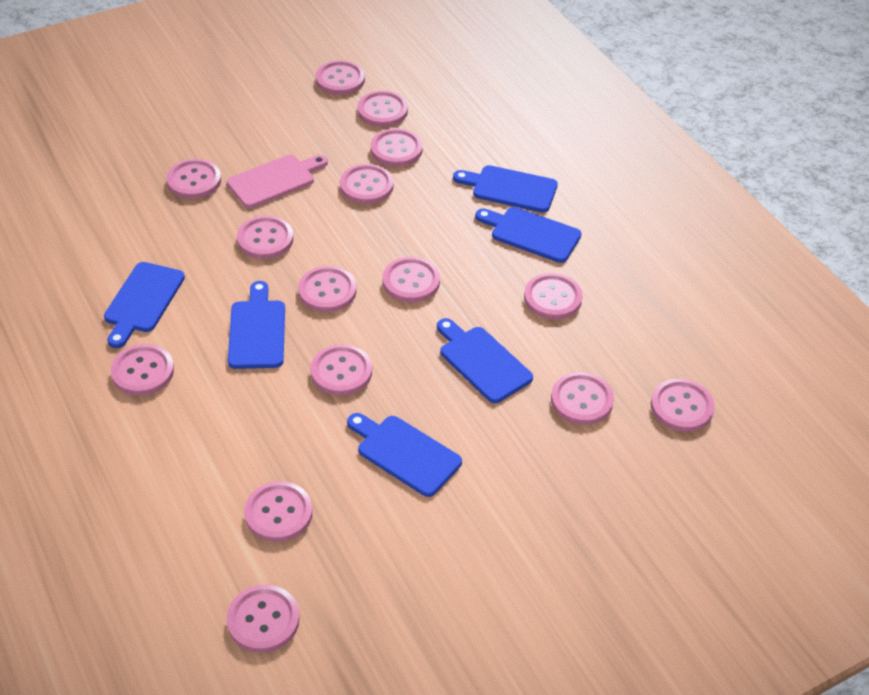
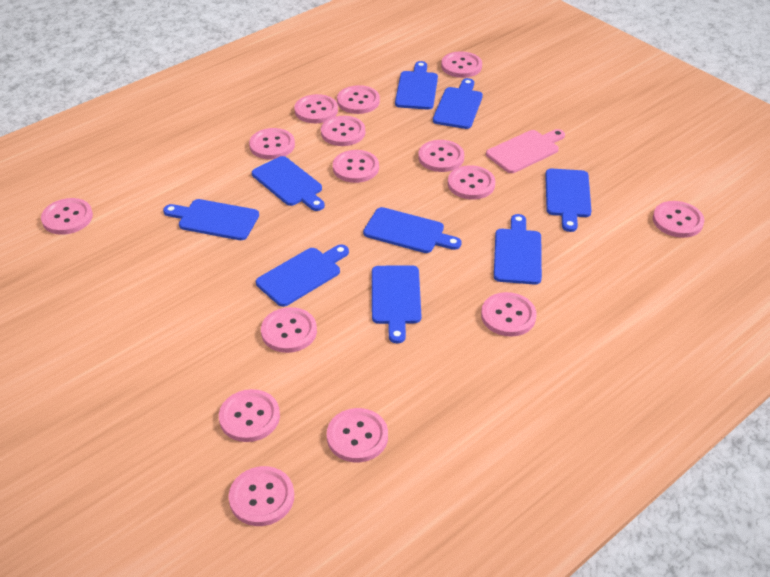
blue cutting board: [104,262,185,348] [228,281,285,369] [347,413,462,497] [437,318,533,403] [453,165,558,213] [475,207,582,263] = 6 -> [163,199,259,240] [252,156,325,211] [256,244,349,307] [363,207,462,253] [372,265,421,343] [395,61,438,110] [433,78,483,129] [494,214,542,285] [545,169,592,232] = 9

